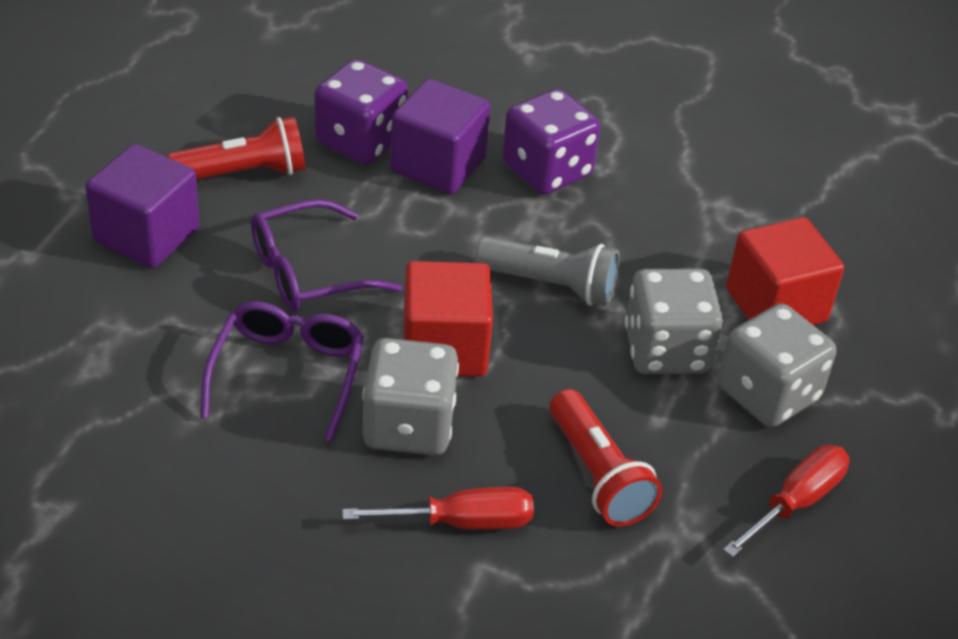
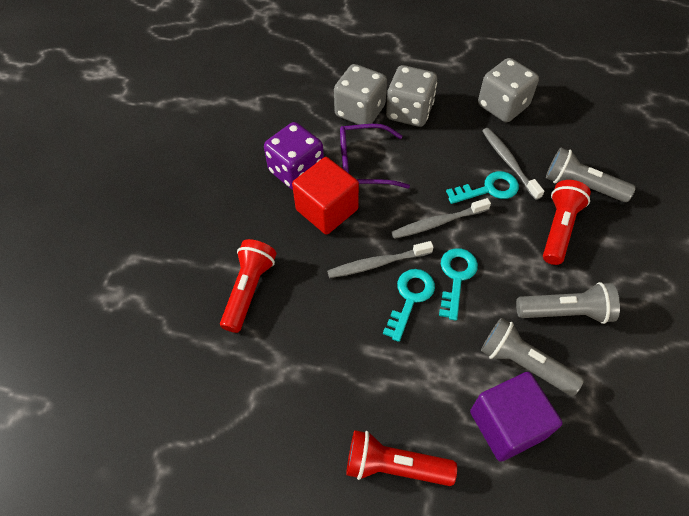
grey flashlight: [475,237,620,306] = 1 -> [481,318,584,396] [516,282,620,324] [546,148,636,202] = 3
grey toothbrush: none = 0 -> [327,241,434,278] [391,198,491,239] [482,128,545,200] = 3
purple cube: [85,144,200,268] [390,79,491,194] = 2 -> [470,372,562,462] = 1
purple dice: [314,59,408,165] [502,89,600,195] = 2 -> [264,122,324,190] = 1
purple glasses: [201,301,364,442] [251,199,402,311] = 2 -> [340,124,410,188] = 1
red cube: [403,261,493,377] [726,217,844,325] = 2 -> [292,157,359,235] = 1
red flashlight: [167,117,305,180] [550,389,662,526] = 2 -> [220,239,276,333] [346,430,457,486] [543,180,591,265] = 3
red screwdriver: [342,487,534,530] [723,445,849,557] = 2 -> none = 0
turquoise key: none = 0 -> [383,269,435,342] [439,248,478,321] [446,171,519,204] = 3

